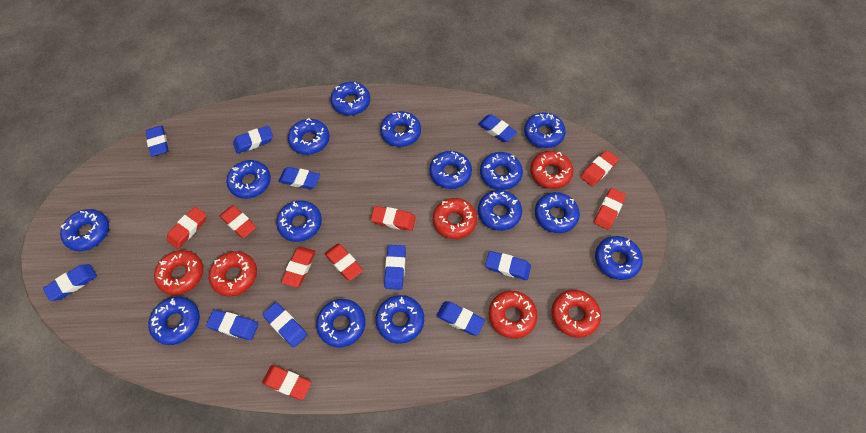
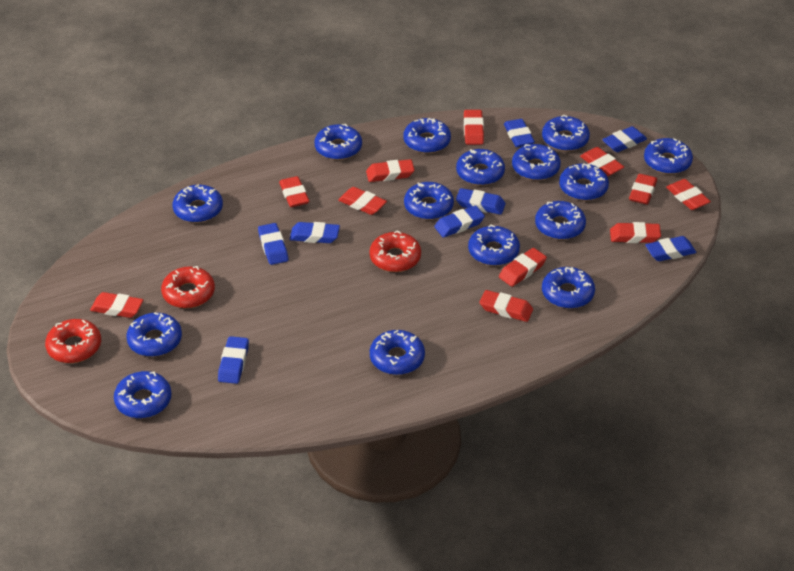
blue eraser: [43,264,97,301] [146,126,169,156] [206,310,258,340] [233,126,273,154] [262,302,307,347] [278,167,320,189] [384,245,406,290] [436,301,485,336] [478,114,517,142] [485,251,531,280] = 10 -> [218,336,249,384] [258,223,288,265] [290,222,340,243] [434,206,485,237] [456,188,506,215] [504,119,535,147] [602,126,647,152] [645,236,696,261] = 8
red donut: [154,250,203,295] [209,251,257,296] [433,198,477,239] [488,291,538,339] [530,151,573,189] [552,290,601,338] = 6 -> [45,319,101,363] [161,266,215,308] [369,230,421,272] = 3
red eraser: [167,207,206,249] [220,205,256,238] [262,365,312,400] [281,247,316,287] [325,243,363,281] [371,206,416,231] [580,150,619,187] [594,188,626,230] = 8 -> [90,292,143,318] [279,176,309,207] [338,187,387,215] [366,159,415,182] [464,110,484,145] [480,290,533,322] [499,248,547,287] [580,147,624,176] [610,222,661,243] [629,174,657,205] [666,179,711,210] = 11

